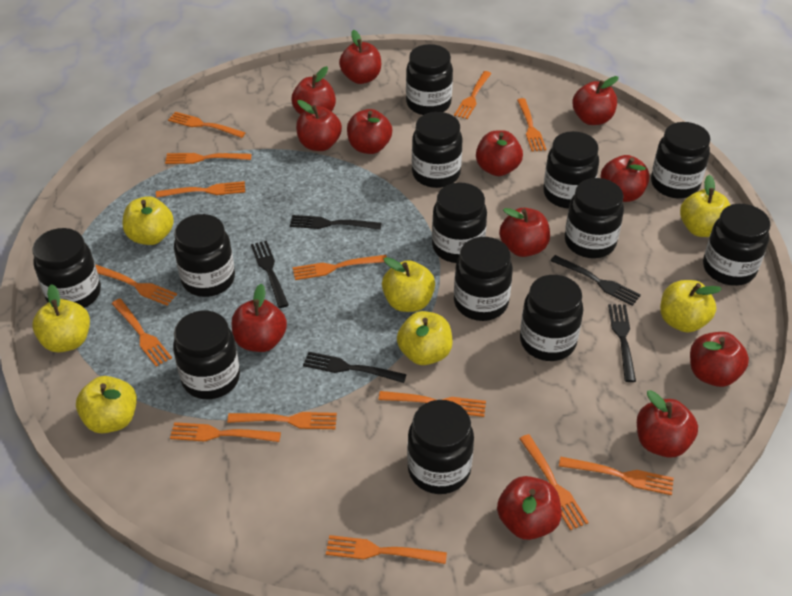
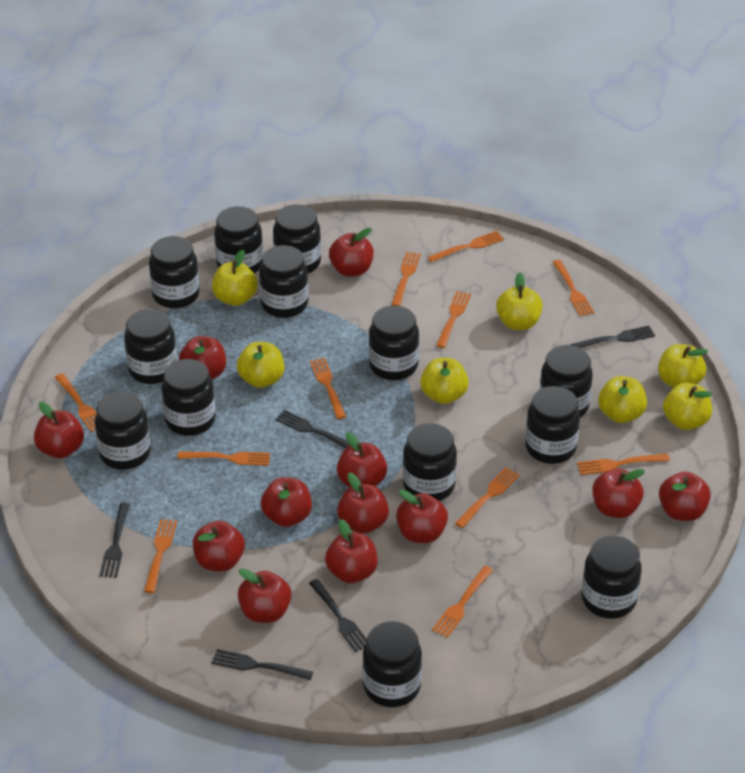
orange fork: [96,265,177,306] [111,299,172,367] [156,181,245,198] [165,153,252,164] [168,112,246,138] [170,422,281,442] [227,412,337,429] [293,255,387,280] [326,535,447,564] [379,391,486,417] [454,71,492,119] [517,98,546,152] [519,434,589,530] [559,456,674,495] = 14 -> [55,373,97,432] [144,519,177,593] [177,452,270,466] [310,357,346,419] [391,252,421,306] [428,231,504,262] [432,566,493,638] [436,291,471,348] [455,468,520,528] [553,260,594,316] [577,454,670,475] = 11

